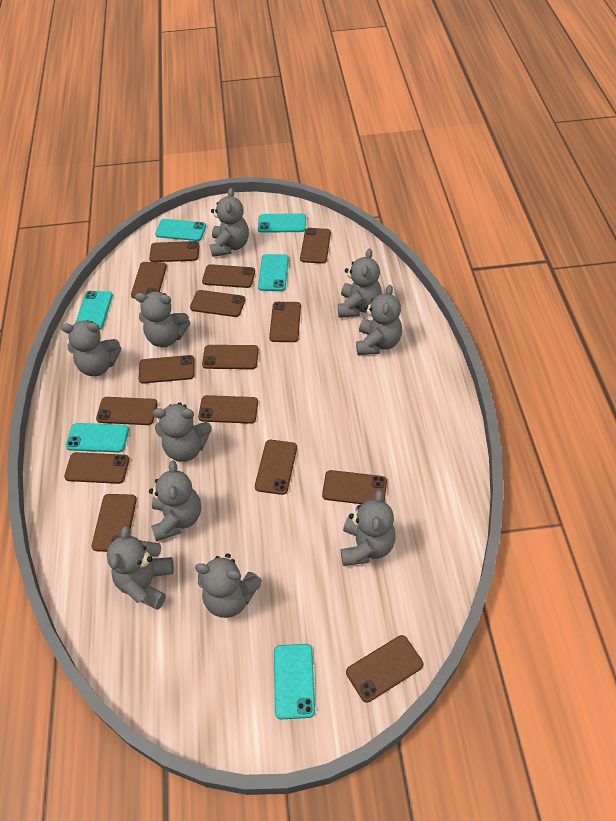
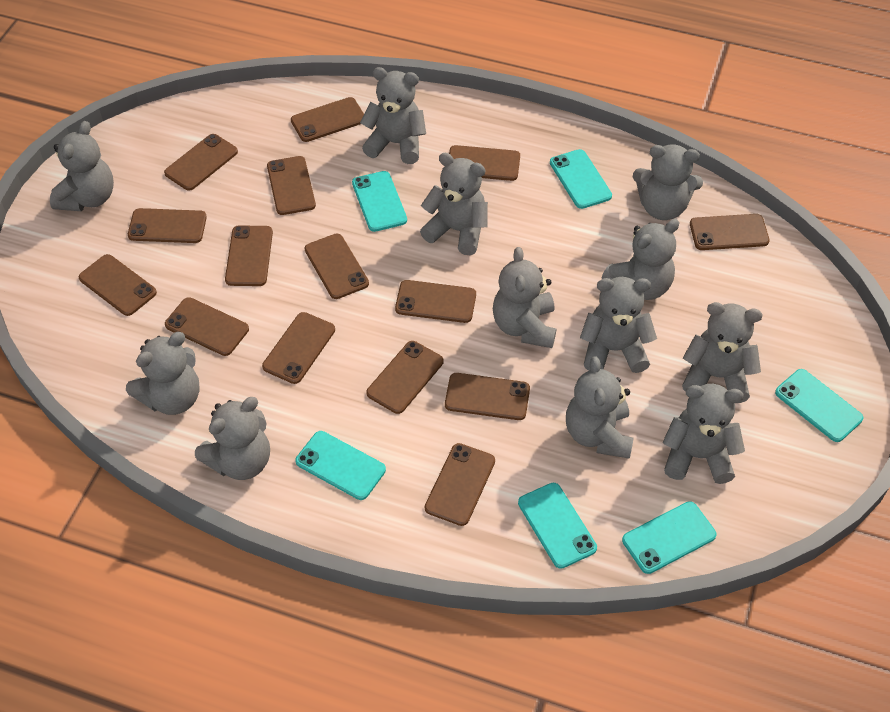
grey teddy bear: [62,320,121,376] [107,526,174,610] [135,292,190,347] [149,460,201,541] [153,402,212,462] [195,553,262,618] [210,188,249,257] [338,249,382,317] [341,490,396,566] [356,285,402,355] = 10 -> [50,121,114,211] [126,332,200,415] [195,397,270,480] [360,67,426,164] [420,153,488,255] [493,247,556,348] [566,356,633,459] [580,277,657,373] [602,219,680,300] [633,145,703,220] [663,384,745,484] [682,302,762,403] = 12

